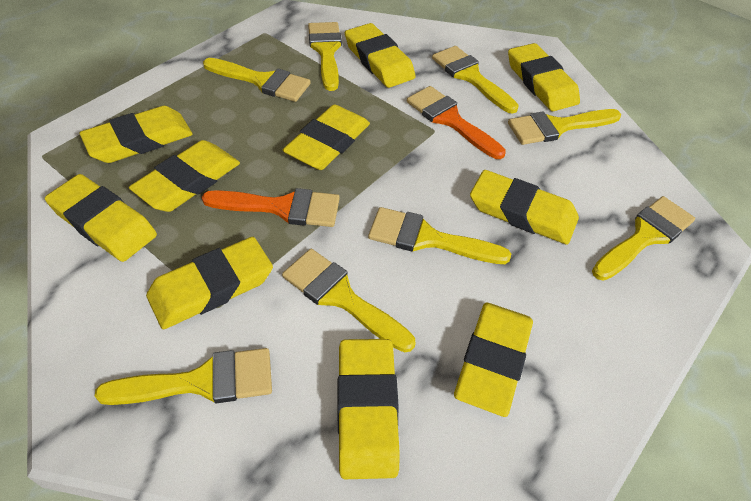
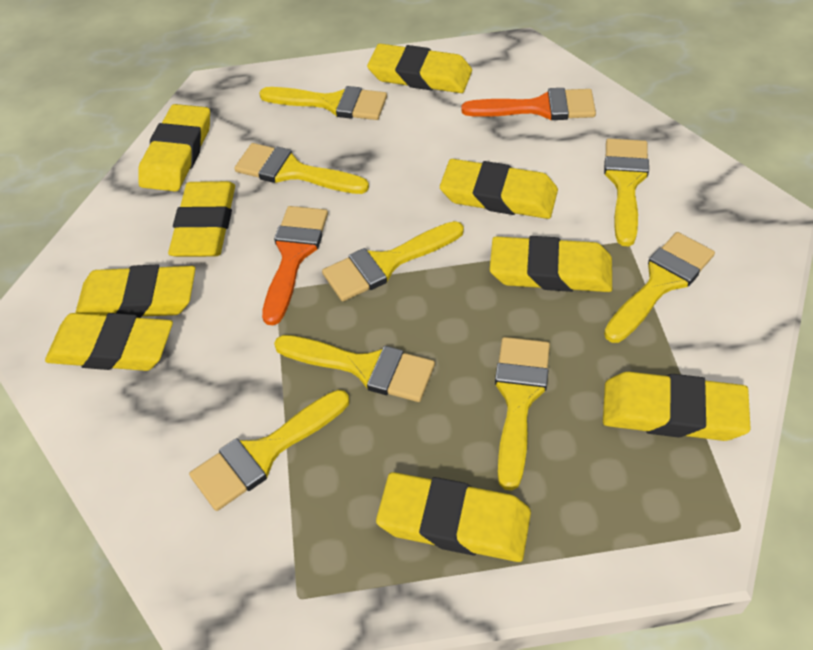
yellow eraser: [45,174,157,262] [79,106,193,163] [129,140,240,212] [146,237,273,329] [283,104,370,170] [337,339,400,479] [345,23,416,88] [454,302,533,417] [470,170,579,245] [508,43,580,111] = 10 -> [45,313,173,371] [75,265,196,318] [138,104,210,192] [168,181,235,257] [367,44,472,93] [376,472,531,562] [440,159,558,219] [490,236,612,292] [603,372,751,441] = 9

